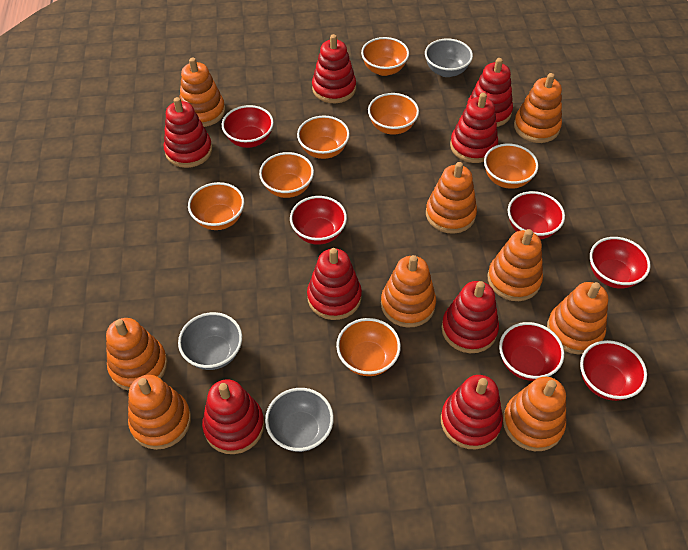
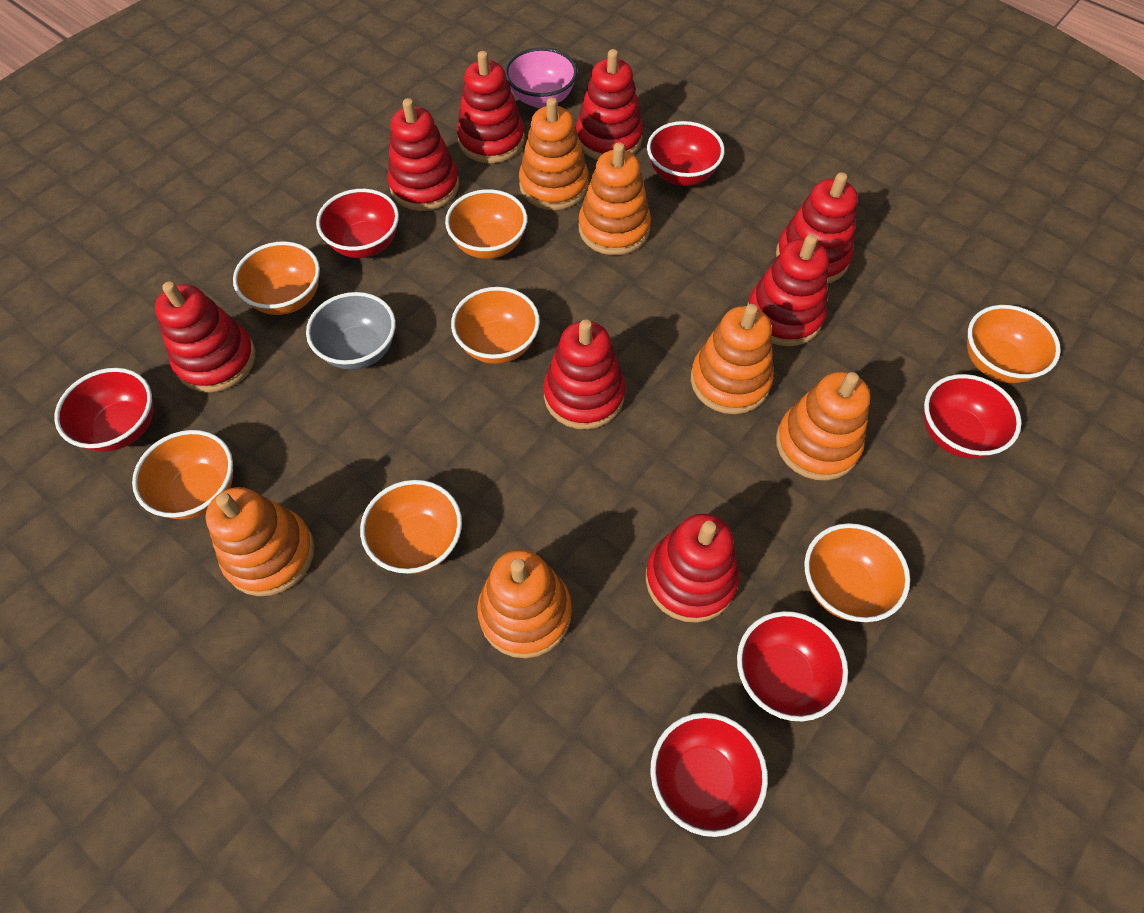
grey bowl: [178,312,242,370] [265,388,334,452] [425,38,473,77] = 3 -> [306,292,396,370] = 1
orange stacking toy: [106,318,168,391] [128,375,191,450] [179,58,225,127] [381,255,436,328] [426,162,477,234] [488,229,543,301] [503,377,566,451] [514,73,562,143] [547,282,608,354] = 9 -> [206,487,314,596] [477,549,572,658] [519,97,589,210] [579,142,651,255] [691,304,774,414] [776,371,870,480] = 6
pink bowl: none = 0 -> [505,47,577,108] = 1

